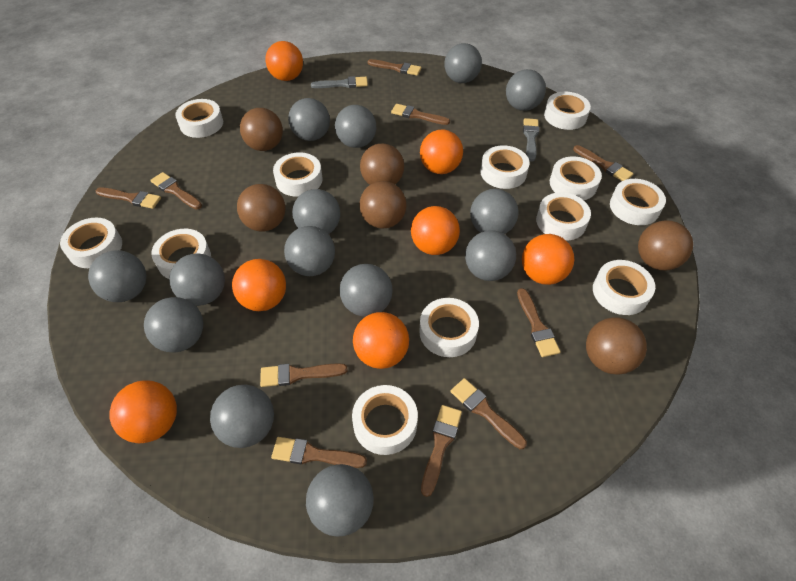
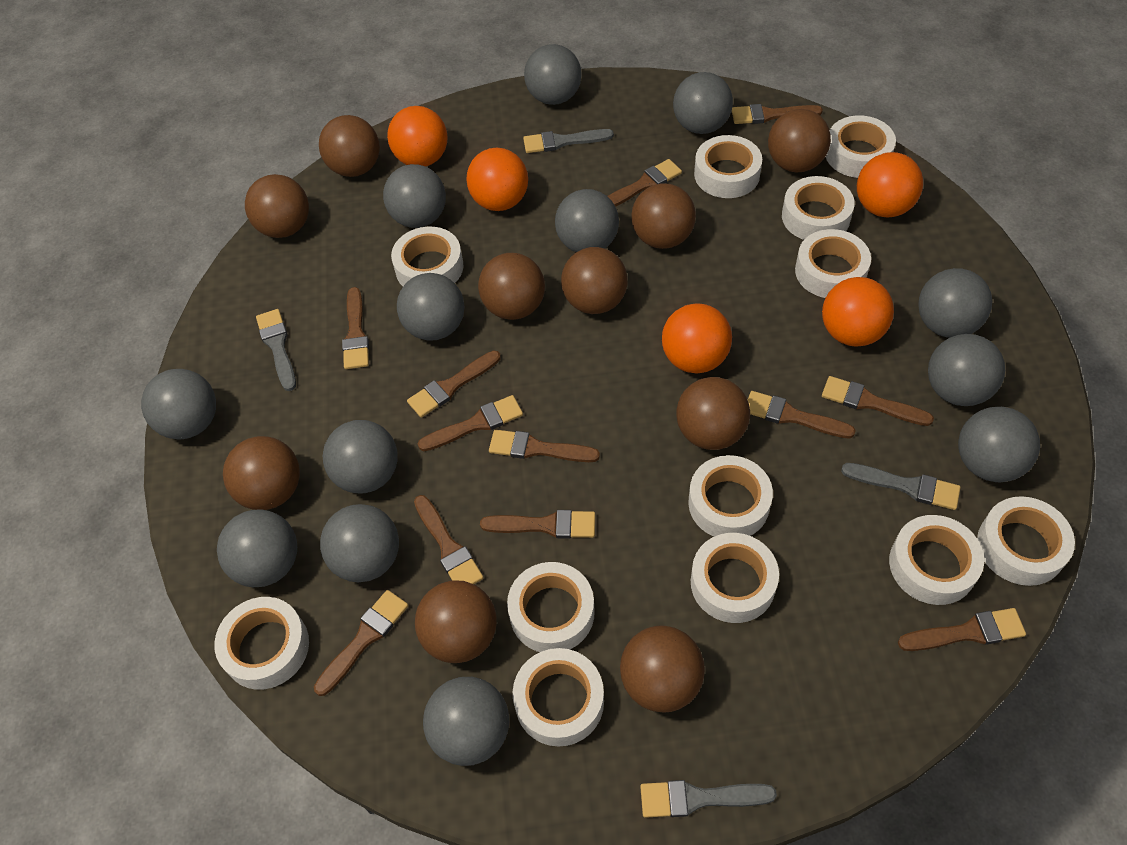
brown ball: [237,184,285,232] [240,108,283,151] [359,181,406,229] [360,143,404,185] [586,317,647,375] [638,220,693,271] = 6 -> [223,436,300,510] [245,174,309,238] [319,115,380,177] [415,581,497,663] [478,253,545,320] [561,247,628,314] [620,626,705,712] [632,183,696,249] [676,377,750,450] [768,109,831,173] = 10
brown brush: [95,187,161,209] [150,172,202,209] [260,363,348,387] [271,437,367,468] [367,59,422,76] [391,104,450,125] [421,405,462,497] [450,378,527,449] [517,288,560,357] [573,145,633,181] = 10 -> [314,590,408,696] [342,287,369,369] [407,350,501,418] [414,495,483,584] [418,395,523,451] [480,510,595,539] [489,430,600,462] [608,159,682,207] [732,104,823,124] [748,391,856,439] [822,376,934,426] [898,608,1026,651] = 12
grey ball: [88,250,146,302] [144,297,203,353] [169,253,225,306] [210,385,274,448] [284,226,335,276] [288,98,330,141] [292,189,340,234] [306,464,374,537] [335,105,376,148] [339,264,393,317] [444,43,482,83] [465,230,516,281] [470,189,519,234] [506,69,546,111] = 14 -> [141,369,216,439] [217,510,297,587] [320,504,399,582] [323,420,398,494] [383,164,446,228] [397,273,465,340] [423,677,509,766] [524,44,582,105] [555,189,619,252] [673,72,733,134] [918,268,992,338] [928,334,1005,406] [958,407,1040,482] = 13
grey brush: [311,76,368,88] [523,118,539,161] = 2 -> [256,309,296,391] [523,129,614,153] [640,780,777,818] [841,463,961,510] = 4
orange ball: [109,380,177,443] [232,259,286,311] [265,41,303,81] [353,312,409,369] [411,206,460,255] [420,129,463,174] [522,234,574,285] = 7 -> [387,106,448,167] [466,148,528,211] [662,303,732,374] [822,277,894,347] [857,152,923,218] = 5

